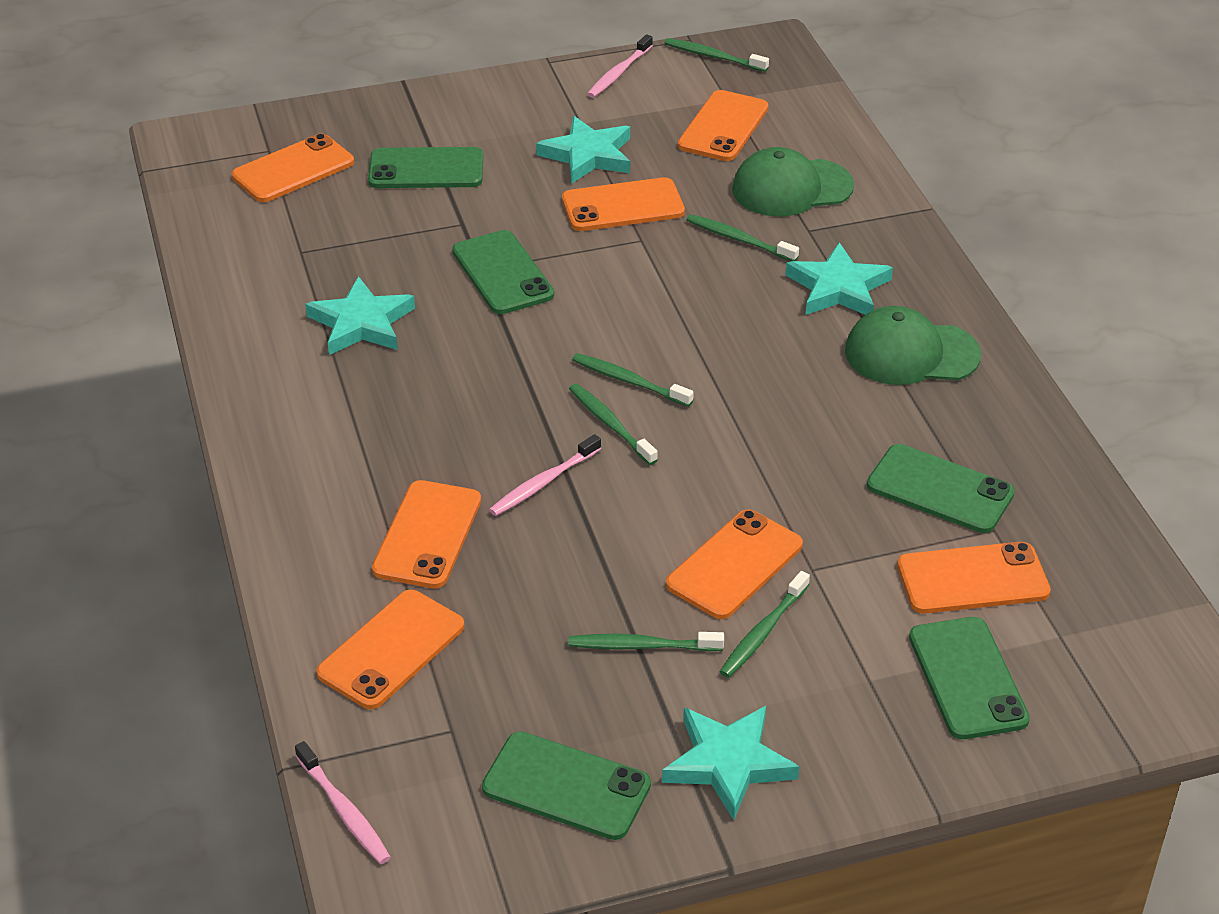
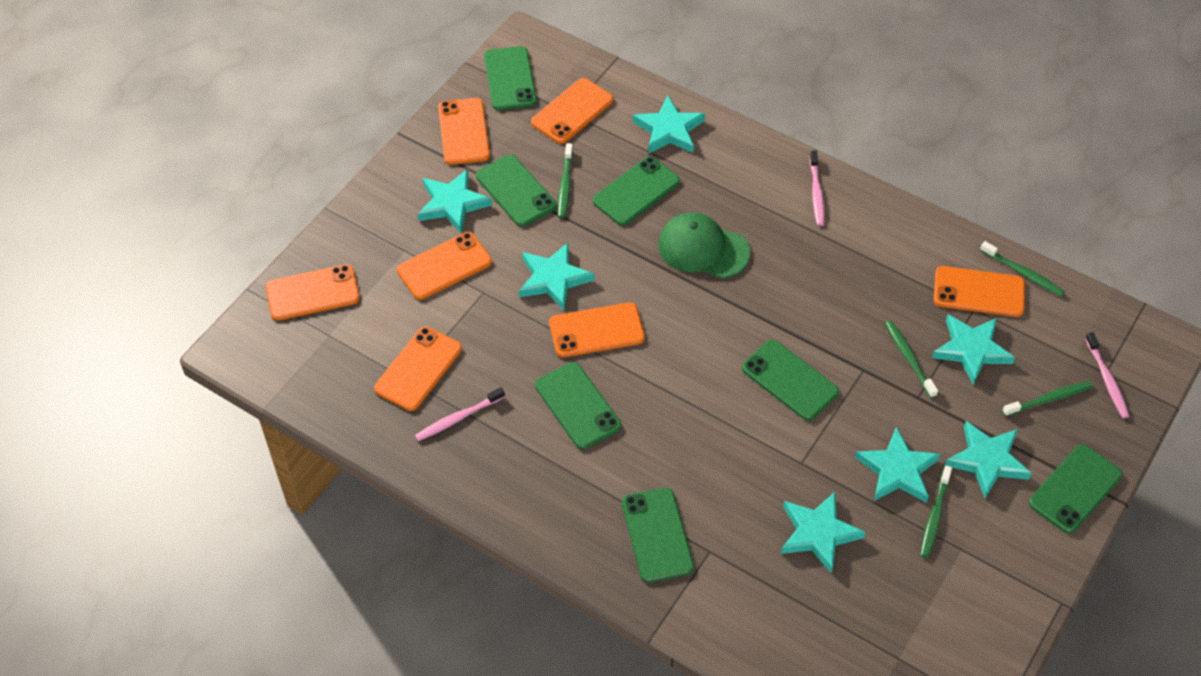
green cap: [732,147,854,217] [845,306,981,385] = 2 -> [658,213,750,278] = 1
green phone: [368,147,483,188] [452,230,554,314] [482,731,651,840] [867,444,1015,533] [909,617,1030,739] = 5 -> [476,155,556,227] [484,46,537,110] [535,362,621,449] [593,156,680,226] [622,488,694,583] [742,340,839,421] [1029,444,1122,534] = 7
green toothbrush: [568,632,724,651] [569,384,658,465] [572,353,694,407] [664,38,769,72] [686,214,799,261] [720,571,810,678] = 6 -> [558,143,573,218] [885,320,938,398] [920,465,952,558] [980,241,1065,296] [1002,381,1093,416] = 5
turquoise star: [305,276,415,355] [536,116,630,184] [662,706,799,820] [786,242,893,315] = 4 -> [418,169,492,234] [519,243,594,310] [633,96,705,154] [781,492,866,573] [855,427,940,503] [932,314,1015,385] [945,421,1032,498] = 7

